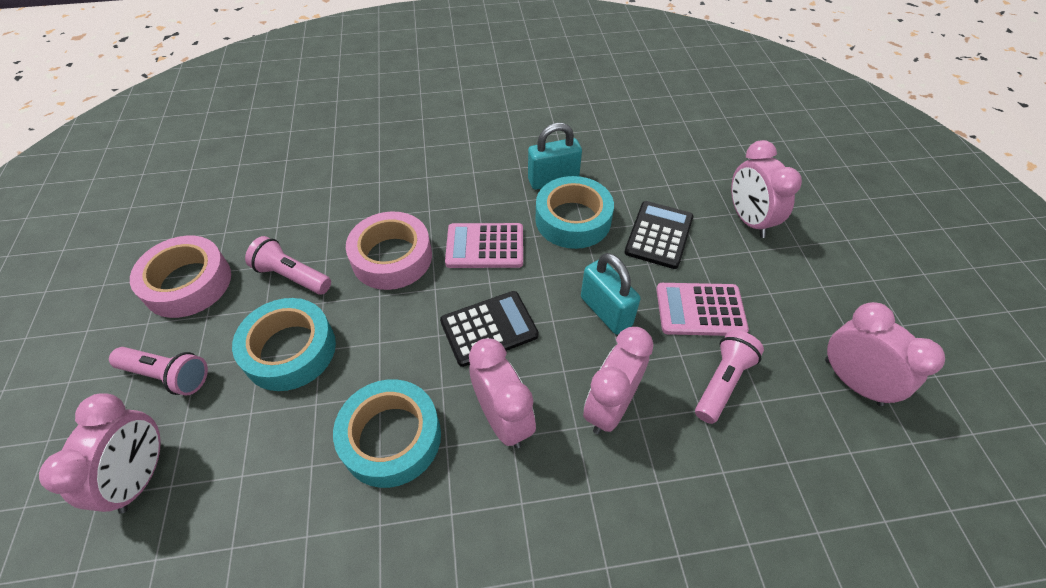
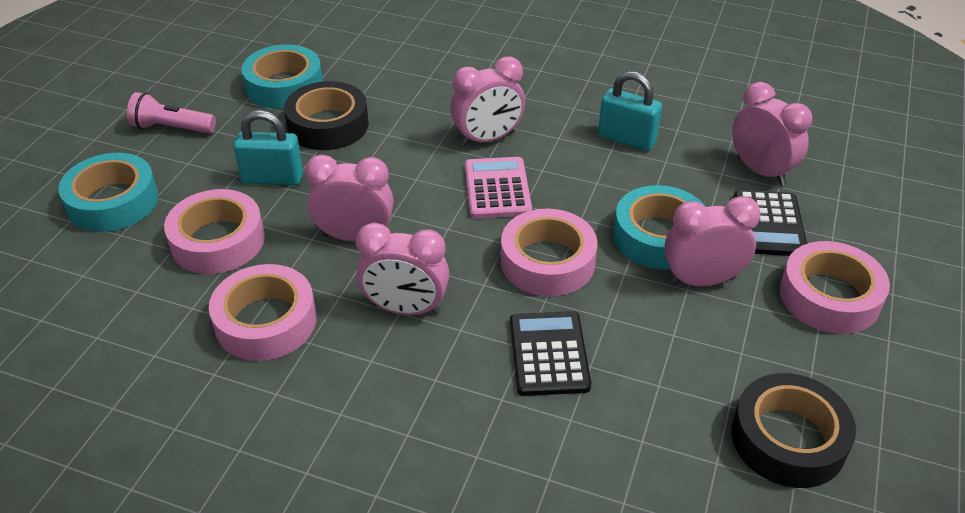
black tape: none = 0 -> [284,81,369,150] [732,373,856,488] = 2
pink calculator: [445,223,523,268] [656,283,749,336] = 2 -> [465,157,532,219] = 1
pink flashlight: [109,347,208,396] [245,236,331,295] [695,330,764,424] = 3 -> [127,92,216,133] = 1
pink tape: [130,236,231,318] [346,211,432,290] = 2 -> [164,189,265,274] [209,264,316,361] [501,209,597,296] [780,241,890,334] = 4

